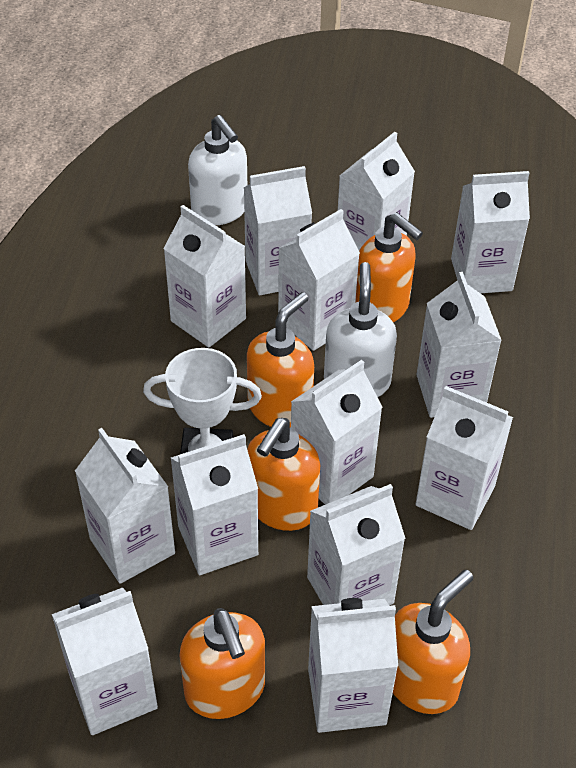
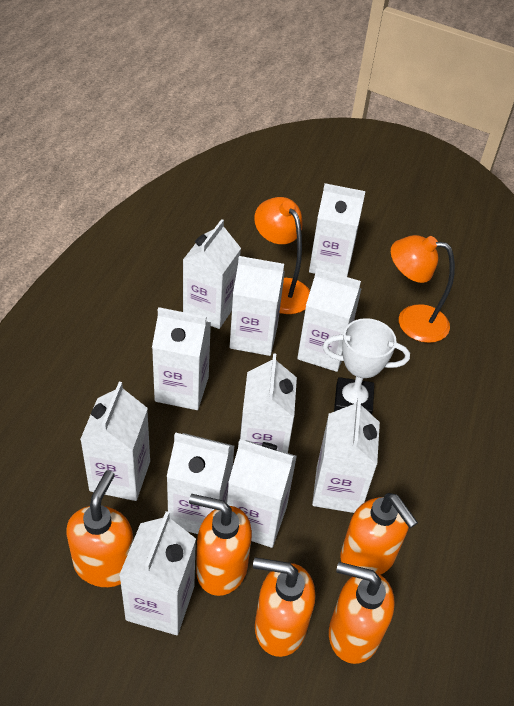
orange lamp: none = 0 -> [254,197,310,314] [391,235,455,343] = 2
white carton: [52,587,158,735] [75,428,175,584] [163,205,246,347] [171,434,258,575] [244,166,312,295] [278,209,360,351] [291,360,383,505] [307,484,406,605] [308,598,398,733] [338,132,415,250] [416,386,513,530] [417,272,502,418] [451,171,530,293] = 13 -> [80,382,150,501] [119,511,196,635] [152,307,211,410] [166,432,235,534] [183,219,241,329] [227,440,297,548] [230,256,285,356] [240,353,297,453] [297,268,361,372] [309,183,366,277] [312,397,380,513] = 11
white soap dispenser: [188,115,247,225] [324,262,397,397] = 2 -> none = 0

